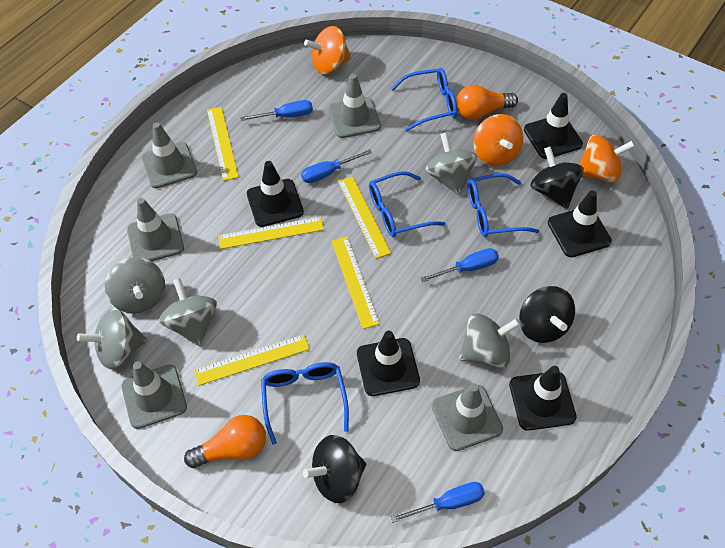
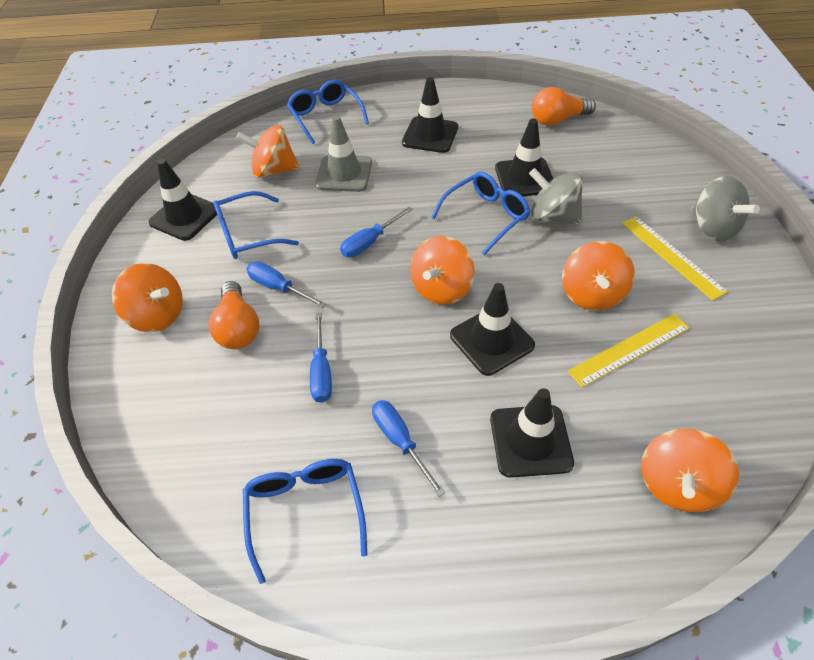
black spinning top: [303,435,366,503] [519,286,575,343] [530,146,584,209] = 3 -> none = 0
grey spinning top: [77,308,147,369] [105,257,165,314] [159,278,217,346] [425,132,477,195] [459,313,521,368] = 5 -> [529,168,583,224] [691,176,760,242] = 2
grey traffic cone: [121,361,187,429] [127,198,184,261] [142,122,197,188] [328,74,381,138] [432,383,503,451] = 5 -> [315,115,372,192] = 1
orange spinning top: [304,26,351,74] [474,114,523,167] [579,134,635,183] = 3 -> [112,263,183,332] [236,125,300,178] [410,236,475,305] [562,241,635,310] [641,428,739,512] = 5
yellow ruler: [194,334,310,386] [207,107,239,181] [218,217,324,249] [332,237,380,329] [338,176,391,259] = 5 -> [567,314,690,388] [622,216,728,301] = 2

